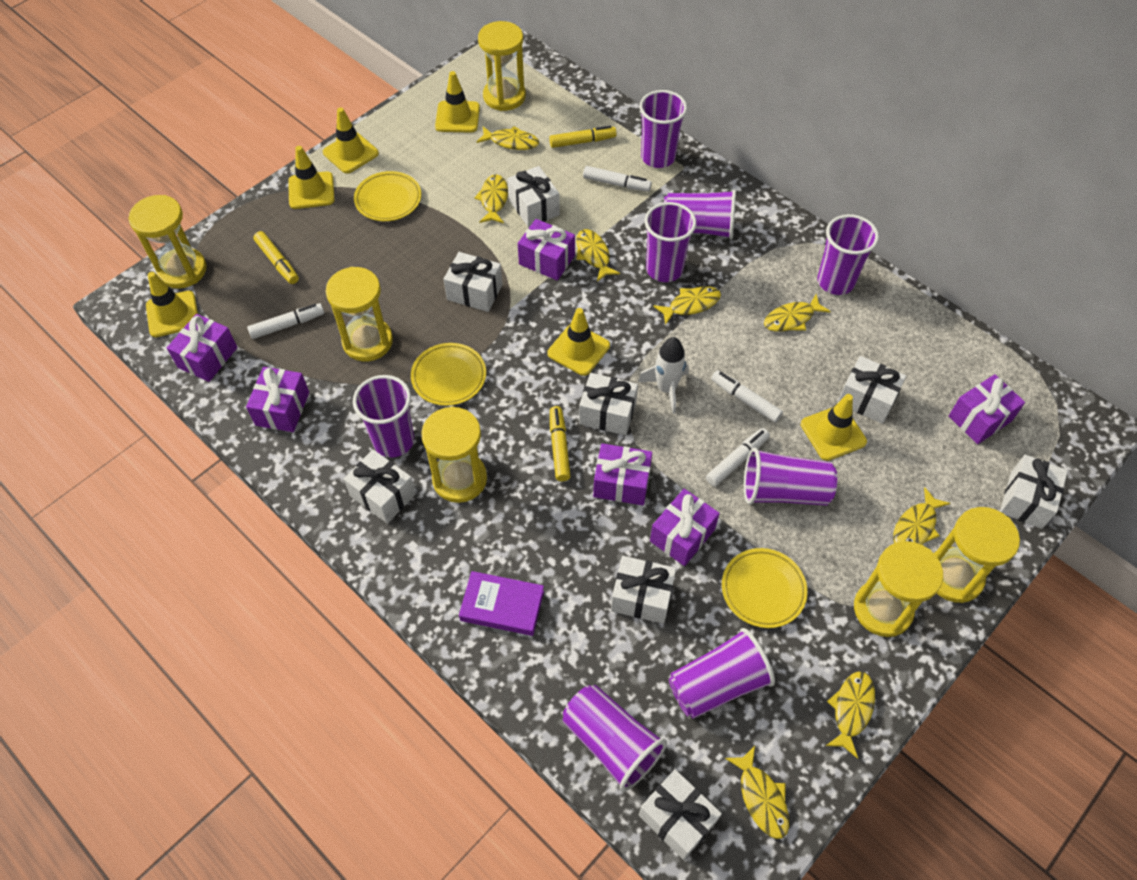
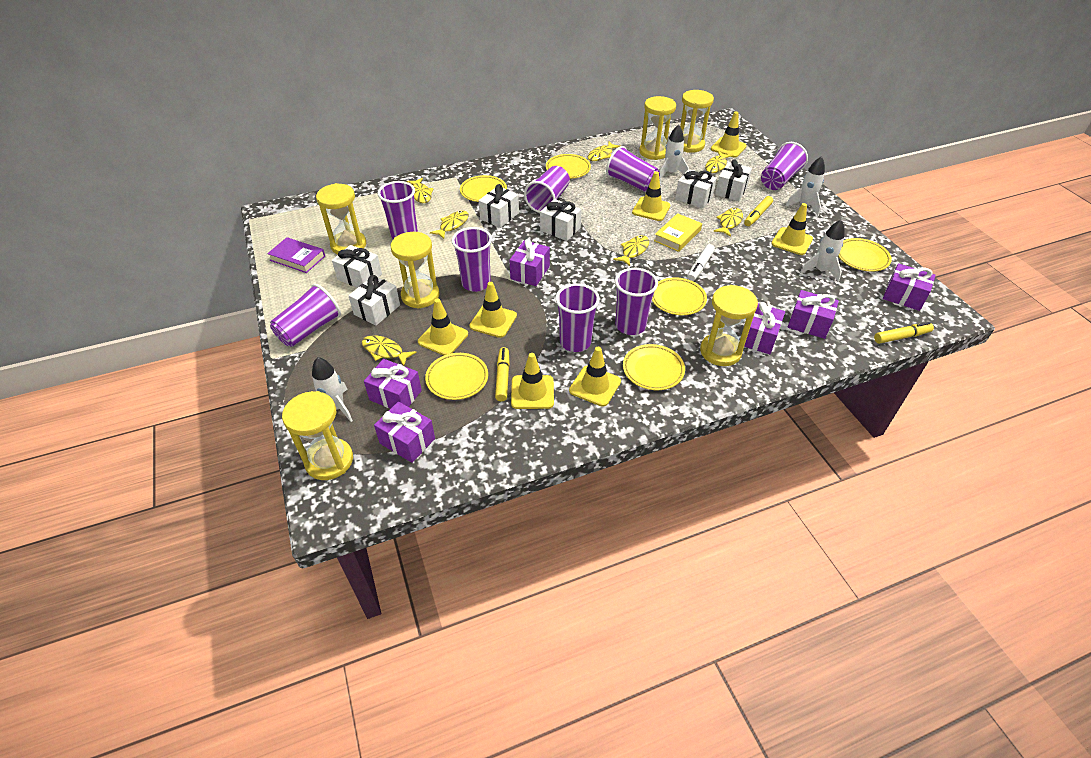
white gift: [344,449,416,524] [444,252,503,312] [507,166,560,228] [579,373,638,435] [611,556,676,624] [639,769,722,860] [837,356,906,424] [1000,455,1068,529] = 8 -> [332,245,382,288] [348,275,400,326] [479,184,519,228] [540,199,582,241] [675,169,717,209] [715,159,752,201] = 6
white marker: [247,303,324,339] [583,166,652,192] [706,428,770,487] [711,370,783,423] = 4 -> [687,244,715,281] = 1
white rocket: [638,337,689,414] = 1 -> [312,357,353,422] [659,125,689,179] [786,156,825,216] [801,220,844,282] = 4
yellow book: none = 0 -> [654,213,702,252] = 1
yellow fish: [474,174,508,223] [477,126,539,150] [576,229,620,281] [653,286,721,325] [725,746,789,839] [764,294,831,332] [826,671,875,759] [893,487,950,545] = 8 -> [362,336,417,366] [407,178,434,203] [430,210,469,239] [588,141,620,161] [613,235,649,266] [705,151,733,173] [713,208,743,237] = 7
yellow plate: [354,171,421,221] [411,343,486,406] [722,548,808,628] = 3 -> [425,353,488,400] [460,175,507,202] [546,154,591,179] [623,344,685,390] [652,277,707,315] [838,238,892,272] = 6
yellow traffic cone: [146,272,198,337] [288,146,334,209] [323,107,379,173] [435,71,480,133] [548,308,610,376] [801,394,867,461] = 6 -> [418,298,468,356] [469,282,517,338] [511,353,554,409] [569,347,621,407] [632,171,671,221] [711,112,747,158] [771,203,813,255] = 7

